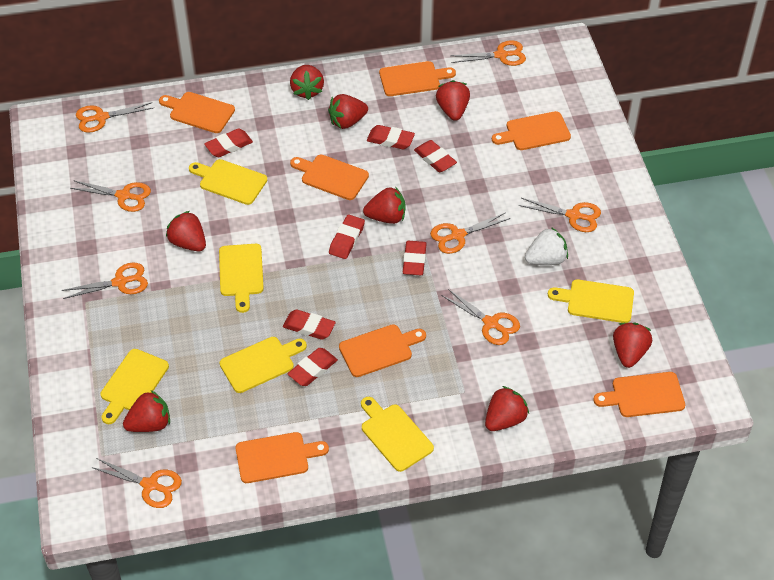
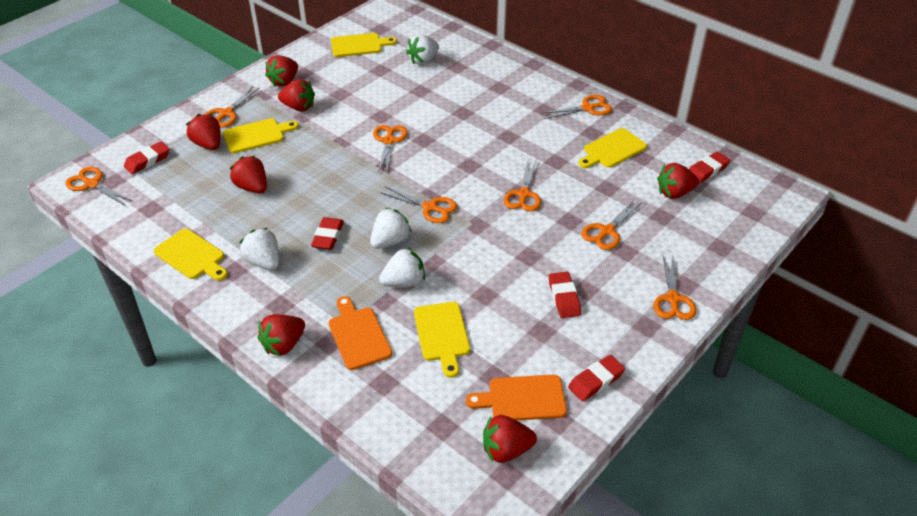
orange cutting board: [159,92,235,133] [236,432,329,483] [290,155,369,200] [339,324,426,377] [379,61,456,96] [492,111,571,150] [593,372,685,417] = 7 -> [328,296,392,370] [466,375,567,420] = 2
red eraser: [204,128,253,157] [283,309,336,340] [287,348,338,386] [329,215,365,259] [367,125,415,149] [403,241,427,275] [414,140,457,172] = 7 -> [124,141,170,174] [311,217,344,250] [549,272,581,318] [568,355,625,401] [689,152,730,183] = 5
red strawberry: [123,390,170,432] [166,211,206,251] [290,65,324,100] [328,94,368,129] [363,187,406,224] [436,80,470,121] [485,386,529,431] [613,323,652,368] = 8 -> [186,114,220,150] [230,156,267,194] [258,314,305,356] [265,55,298,87] [278,79,315,112] [483,415,537,463] [657,163,699,199] = 7
white strawberry: [525,227,568,265] = 1 -> [239,228,279,270] [370,208,412,249] [379,247,425,287] [406,34,439,65] = 4
yellow cutting board: [101,349,169,424] [189,159,267,205] [219,244,264,313] [220,337,307,393] [361,397,434,472] [548,279,634,323] = 6 -> [154,229,228,281] [223,118,299,153] [331,33,397,57] [414,302,470,378] [579,128,647,168] = 5

